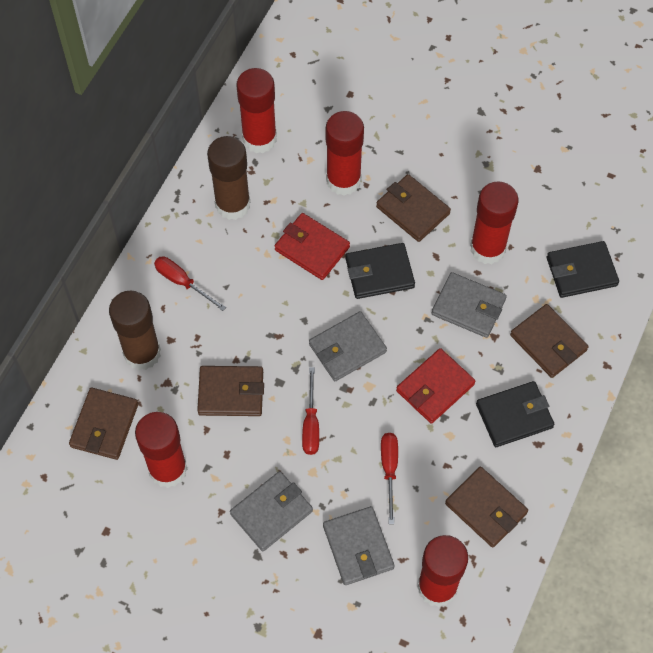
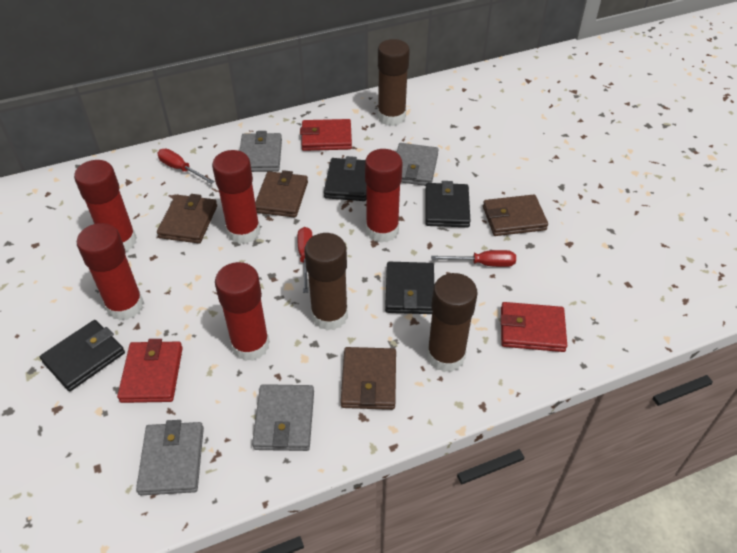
black wallet: [346,243,415,299] [476,381,554,447] [547,241,619,298] = 3 -> [40,320,125,391] [324,156,367,201] [385,262,434,314] [425,181,470,227] = 4
brown glue stick: [109,290,161,370] [207,136,250,220] = 2 -> [304,233,348,330] [378,39,410,126] [427,273,478,372] = 3
brown wallet: [69,388,139,460] [197,366,264,416] [376,174,451,242] [445,467,528,548] [510,304,589,378] = 5 -> [157,194,217,243] [255,170,308,218] [341,347,396,410] [483,194,548,236] = 4
red wallet: [275,213,350,280] [396,348,475,424] = 2 -> [117,339,183,403] [300,119,352,151] [501,302,567,352] = 3

